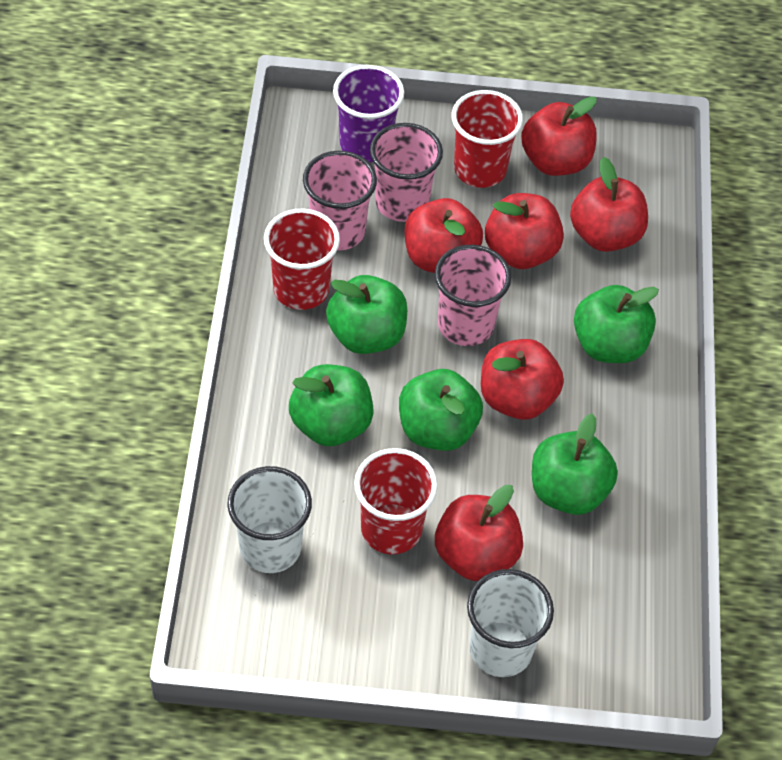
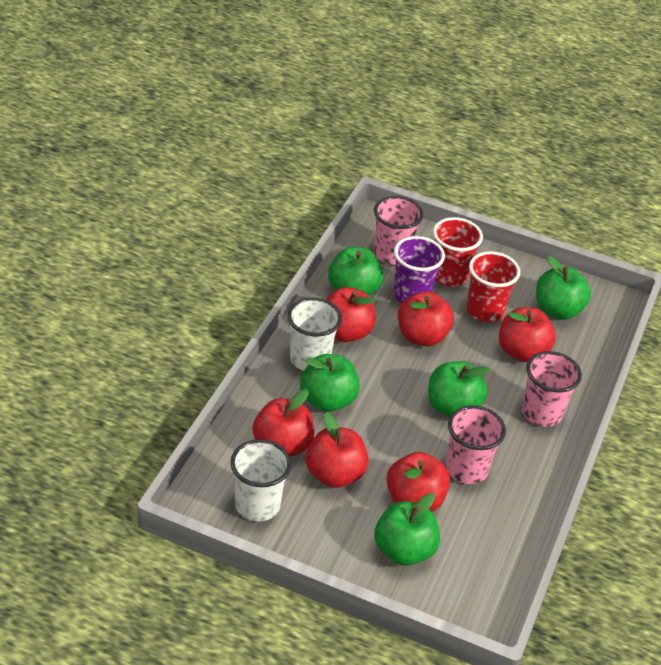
red cup: [264,209,340,310] [354,448,438,554] [452,90,523,188] = 3 -> [433,217,483,287] [466,251,520,322] = 2

